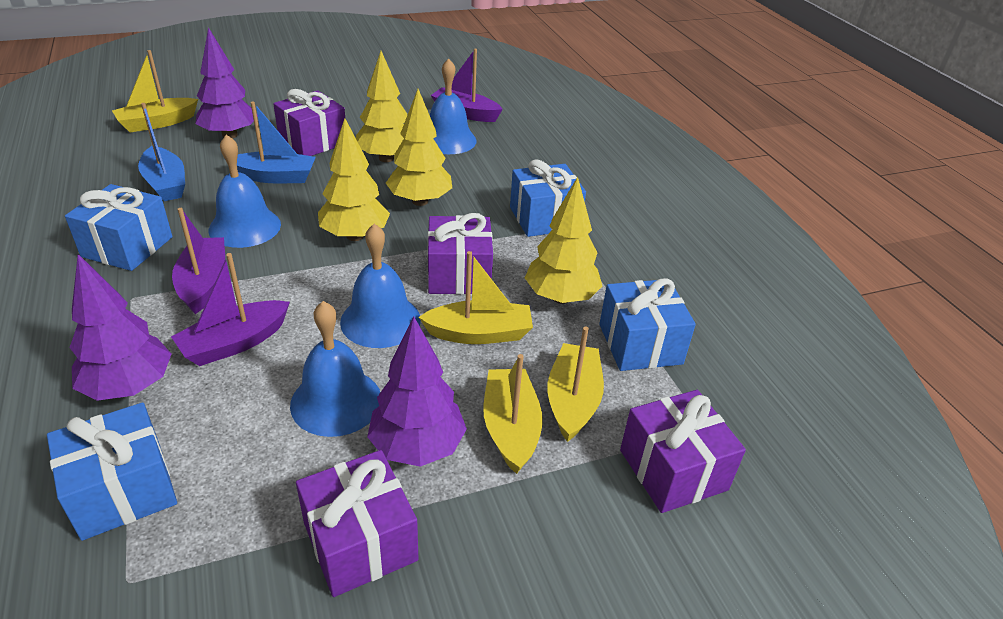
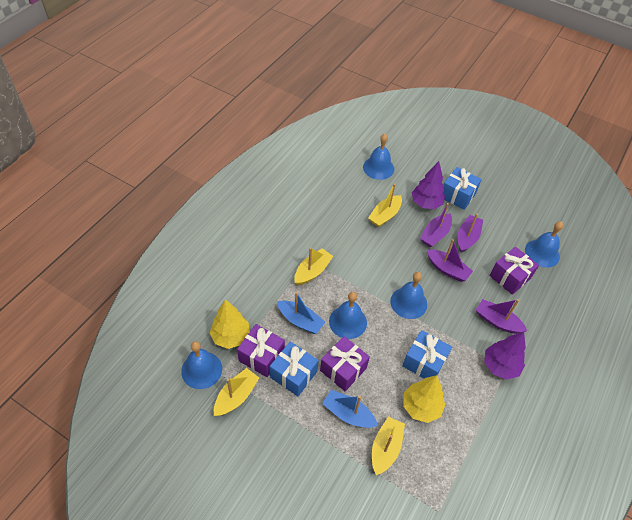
blue bell: [209,135,281,248] [290,301,380,437] [340,224,421,348] [430,59,477,154] = 4 -> [181,341,222,389] [329,292,367,339] [363,134,394,180] [390,272,427,319] [525,221,563,268] = 5
blue gift: [47,402,177,541] [65,184,173,271] [510,159,586,237] [599,278,696,371] = 4 -> [270,342,319,397] [402,330,452,379] [442,167,482,210] = 3
purple boat: [171,253,290,366] [172,208,225,314] [431,49,503,122] = 3 -> [420,203,452,247] [427,239,473,282] [458,214,483,252] [476,299,527,334] = 4
purple gift: [273,89,345,156] [296,450,419,597] [428,213,493,295] [620,390,746,513] = 4 -> [237,324,285,377] [320,336,370,391] [490,247,539,295] = 3
purple tree: [69,254,171,401] [195,27,258,139] [367,317,467,467] = 3 -> [412,161,445,209] [484,332,526,380] = 2
yellow tree: [318,118,390,241] [356,51,407,162] [386,89,452,206] [525,177,602,304] = 4 -> [210,299,250,349] [403,375,445,423] = 2

